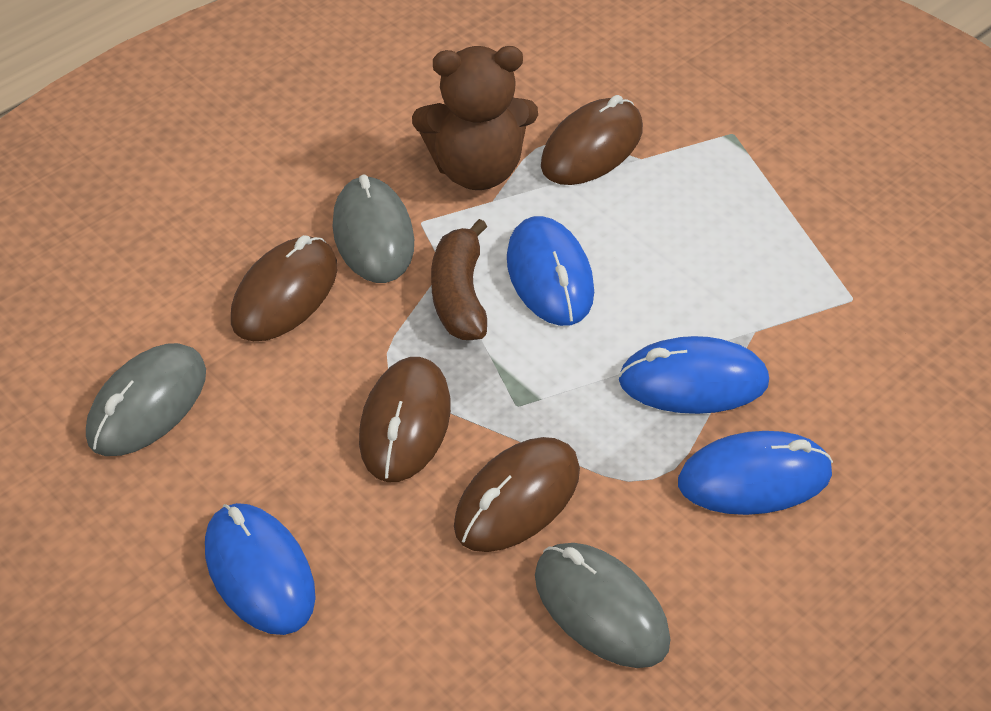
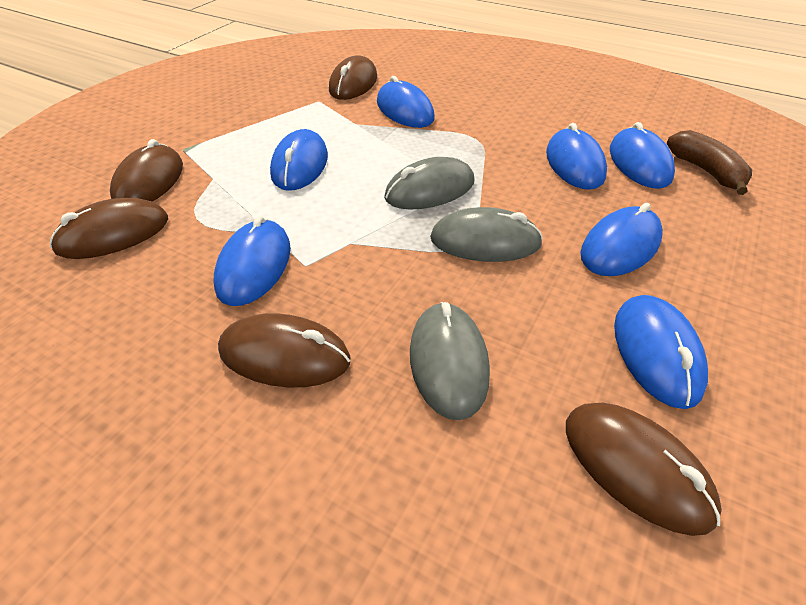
blue mouse: [205,503,316,635] [507,216,594,326] [618,336,769,414] [678,431,833,515] = 4 -> [214,216,291,306] [270,129,328,191] [377,76,435,128] [546,123,607,190] [580,203,663,276] [610,122,675,189] [614,295,708,409] = 7
brown mouse: [231,235,337,341] [359,357,451,482] [454,437,580,552] [541,95,643,185] = 4 -> [50,198,168,259] [110,139,183,202] [218,313,351,387] [329,55,377,100] [566,403,722,536] = 5
brown teddy bear: [412,46,538,190] = 1 -> none = 0

